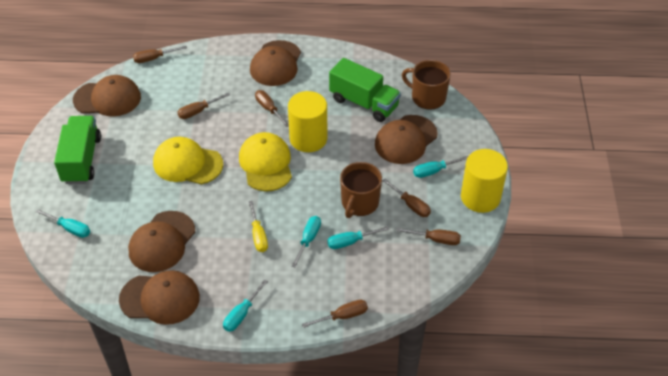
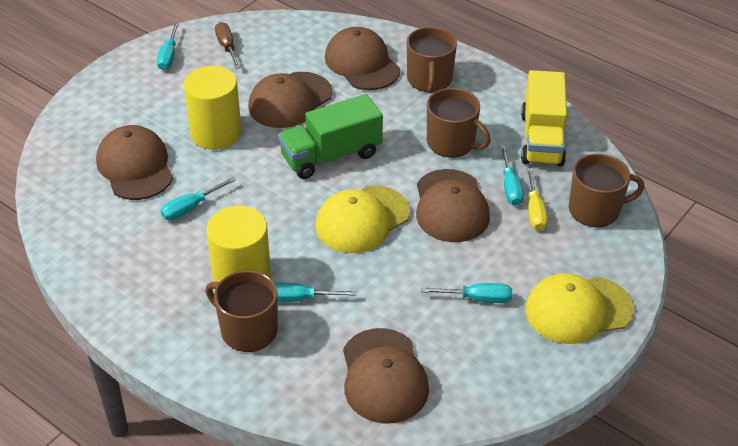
brown mug: [340,162,382,218] [402,60,451,110] = 2 -> [206,270,278,352] [407,27,457,93] [427,88,491,157] [569,154,645,227] = 4
brown screwdriver: [133,46,187,63] [177,93,230,119] [255,90,289,127] [302,300,368,328] [382,178,431,217] [397,228,461,245] = 6 -> [215,22,240,69] = 1
green truck: [54,116,101,184] [329,58,401,122] = 2 -> [278,94,383,179] = 1
yellow truck: none = 0 -> [521,70,567,167] = 1

